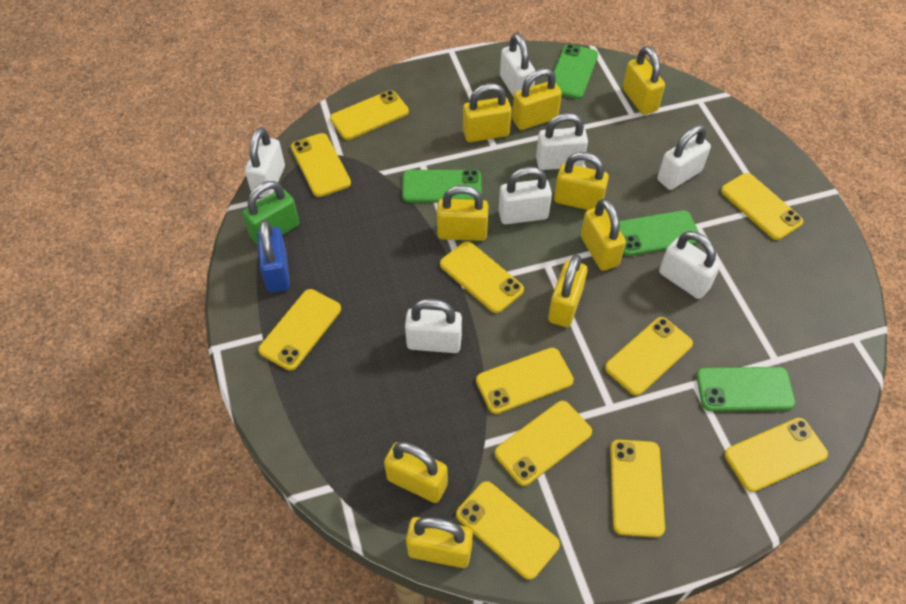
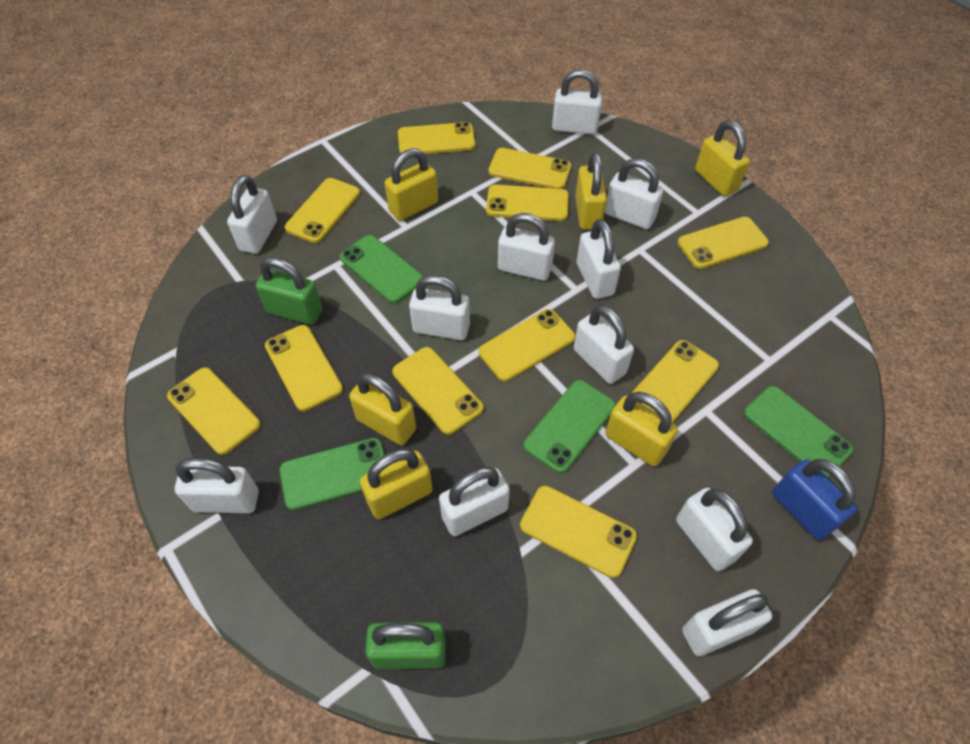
green padlock: [242,181,299,246] = 1 -> [256,257,322,325] [365,622,446,669] = 2
white padlock: [245,127,285,198] [405,299,462,353] [498,167,552,224] [500,33,535,97] [536,113,588,170] [657,125,711,190] [659,231,720,299] = 7 -> [175,458,259,513] [227,175,277,254] [409,275,470,340] [439,467,510,536] [498,213,555,281] [552,70,602,135] [574,305,634,384] [577,219,621,299] [605,158,663,229] [676,488,753,571] [682,589,772,656] = 11
yellow padlock: [384,442,448,503] [406,517,473,568] [437,185,488,241] [463,83,512,142] [512,68,562,130] [548,254,588,327] [554,152,609,210] [581,199,626,271] [623,46,665,115] = 9 -> [349,373,416,445] [360,449,433,519] [384,148,438,221] [575,152,607,230] [605,392,678,466] [695,120,750,196] = 6

